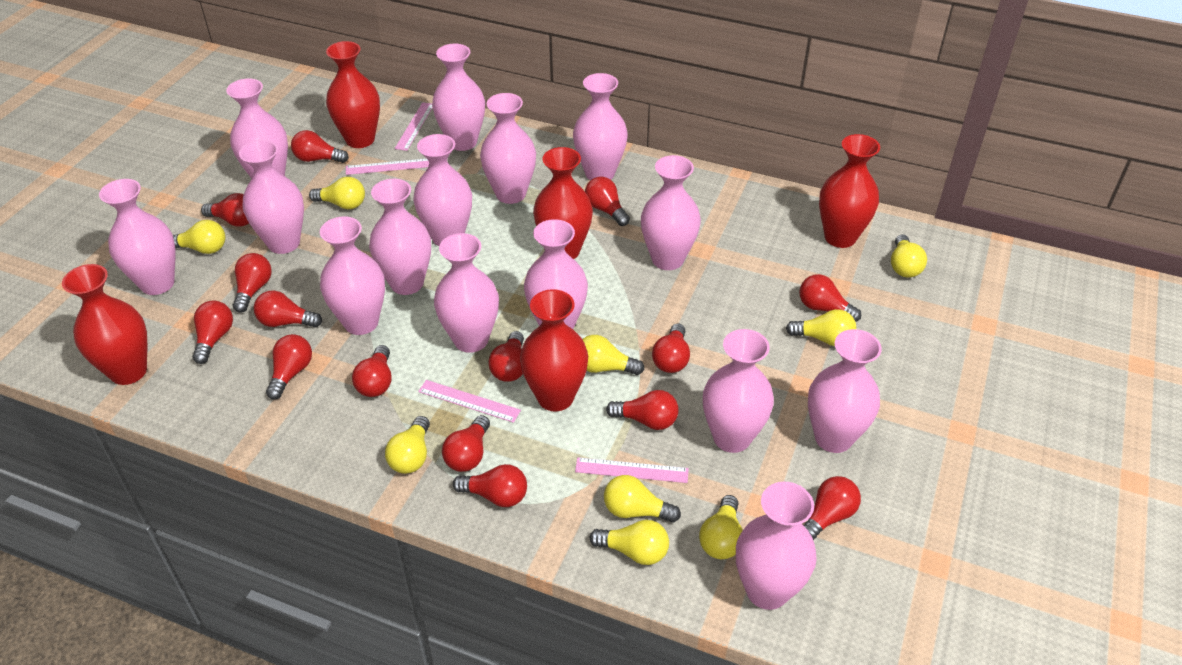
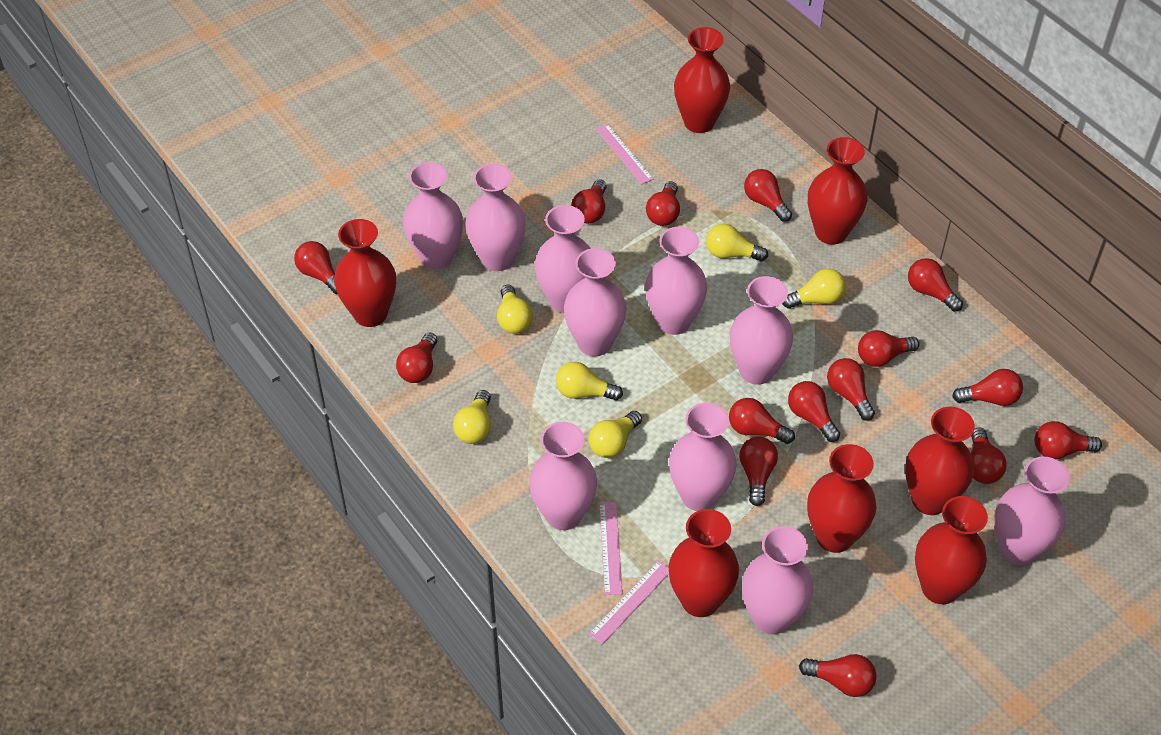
pink ruler: [346,159,429,175] [395,102,433,151] [418,380,521,423] [575,457,689,483] = 4 -> [589,561,669,644] [595,124,654,185] [599,502,622,595] = 3
pink vase: [99,179,175,295] [226,78,288,179] [239,140,304,254] [320,216,385,335] [369,179,431,295] [413,134,472,246] [432,44,485,151] [434,233,499,353] [480,93,536,204] [524,219,588,329] [573,73,628,180] [641,155,701,270] [703,329,774,453] [736,482,817,610] [808,329,882,453] = 15 -> [403,162,463,270] [465,164,526,271] [529,422,597,530] [535,205,591,313] [564,248,627,356] [645,227,707,335] [669,403,737,511] [730,276,793,385] [742,526,813,634] [994,457,1070,565] = 10
red vase: [62,264,148,385] [326,41,380,148] [520,289,588,411] [533,147,593,259] [819,134,880,248] = 5 -> [334,219,396,327] [668,509,739,617] [674,27,730,133] [807,444,877,553] [808,137,868,245] [905,407,975,515] [915,496,988,604] = 7
yellow light bulb: [173,220,225,254] [309,177,365,210] [385,416,430,474] [582,335,644,375] [589,520,669,565] [604,475,681,523] [699,495,743,559] [786,309,856,346] [891,234,927,278] = 9 -> [453,390,491,444] [497,285,533,334] [556,362,623,400] [589,411,642,458] [706,224,768,261] [782,269,846,309] = 6

